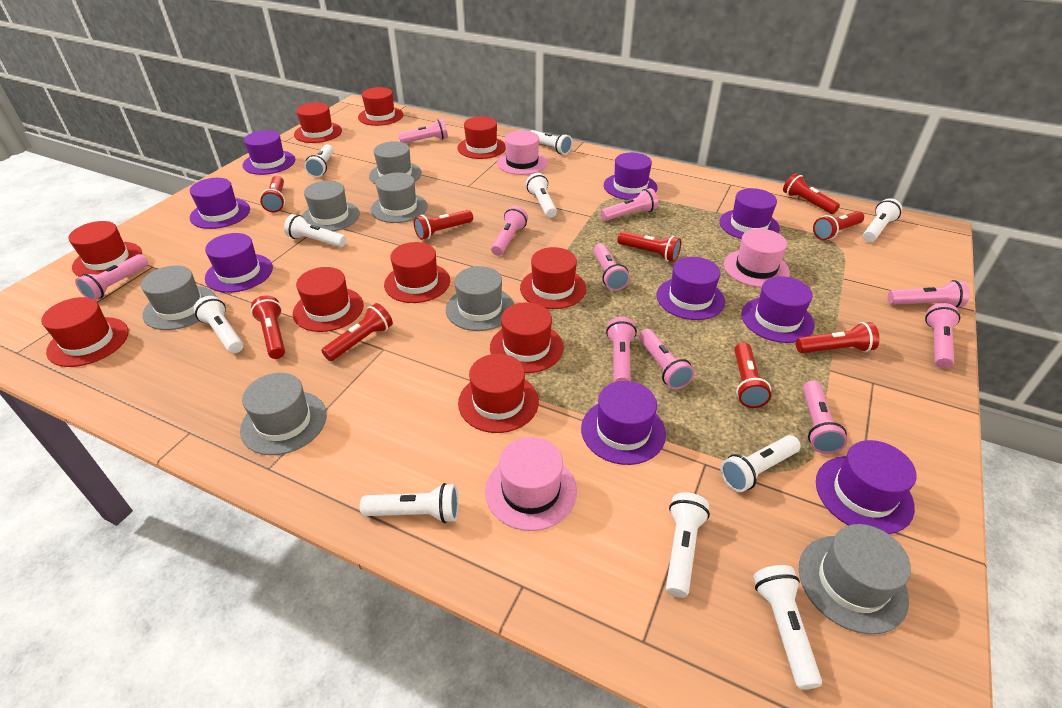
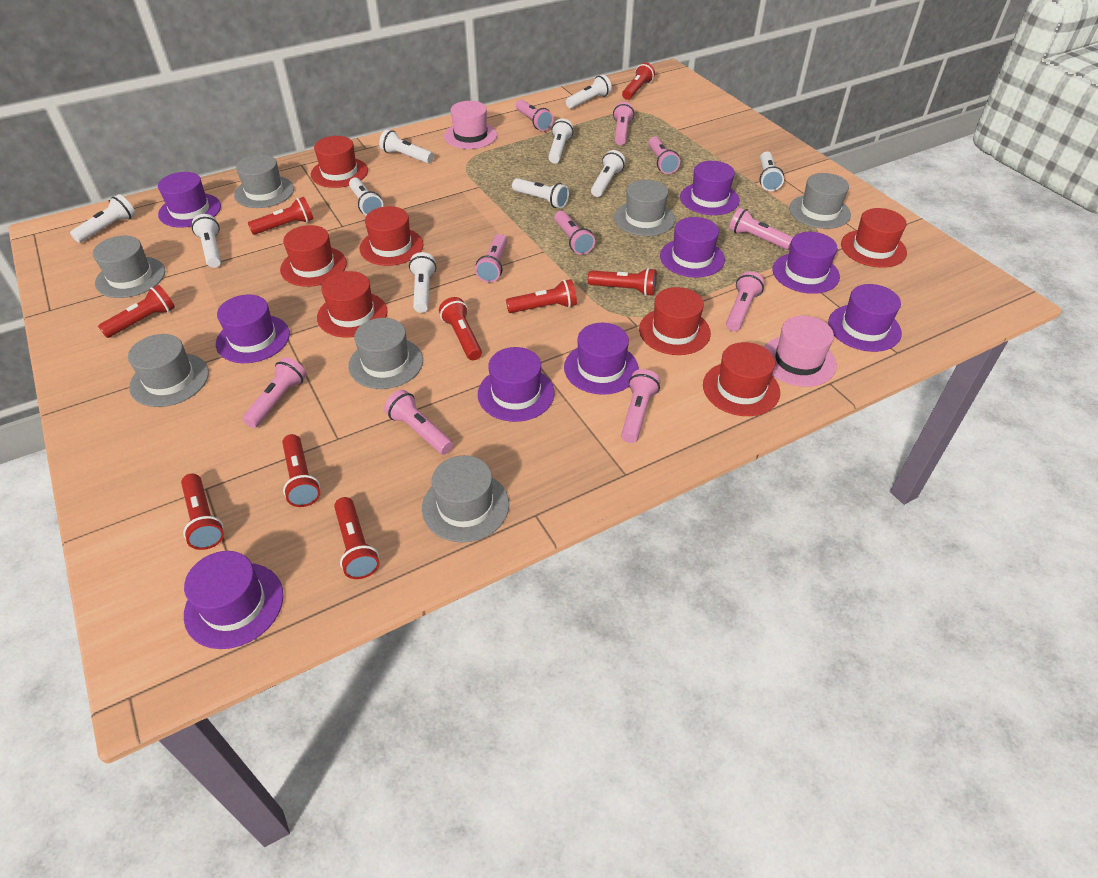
pink hat: [485,437,577,531] [497,130,548,175] [724,229,790,288] = 3 -> [444,101,497,149] [764,316,837,387] = 2
red hat: [41,297,128,367] [68,221,142,277] [293,267,364,332] [294,103,342,143] [358,87,403,126] [384,242,450,303] [457,117,506,159] [458,354,539,433] [490,302,564,373] [520,247,586,309] = 10 -> [280,225,347,287] [311,136,368,188] [317,271,388,337] [359,206,424,266] [639,287,711,355] [703,342,780,416] [841,208,907,268] = 7

